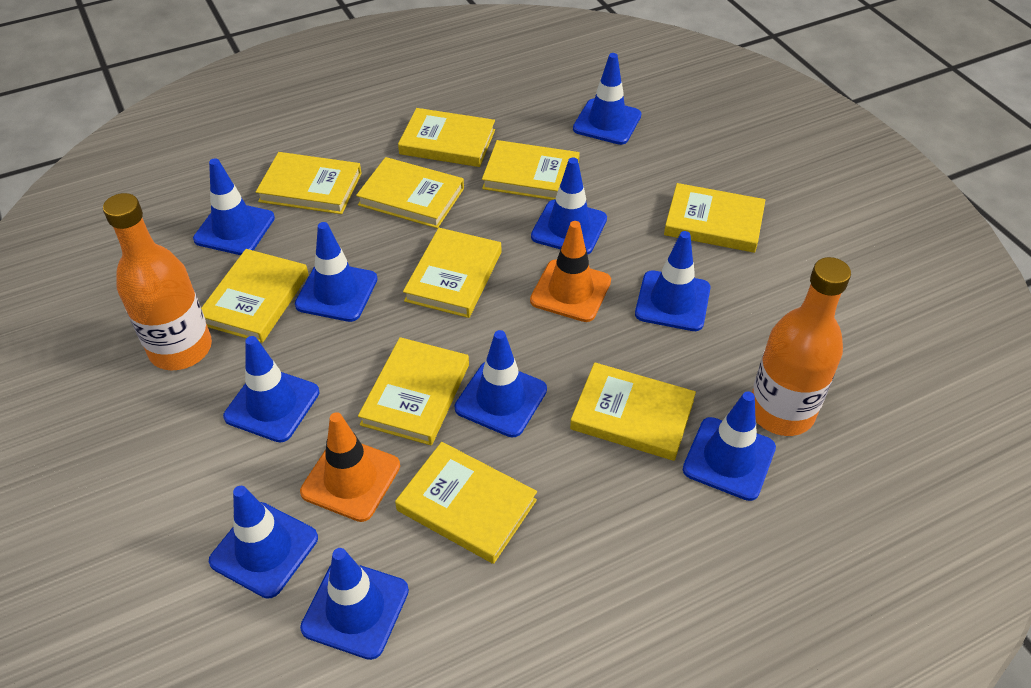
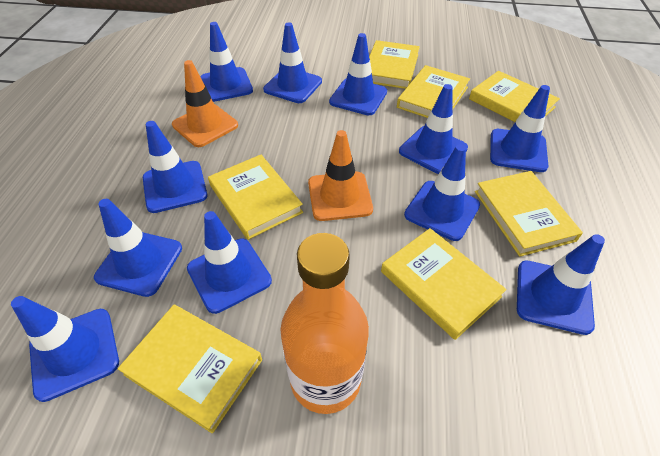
blue traffic cone: [193,158,275,255] [209,486,318,599] [223,336,319,443] [295,222,377,322] [300,548,409,660] [454,330,547,437] [531,157,607,255] [573,53,642,145] [635,231,711,331] [683,391,776,501] = 10 -> [11,296,119,402] [94,199,182,297] [143,121,207,213] [187,211,272,314] [200,22,253,102] [263,22,322,103] [329,33,387,115] [399,84,468,174] [404,144,480,241] [490,85,550,172] [517,234,605,335] = 11
orange bottle: [103,193,212,370] [752,257,851,436] = 2 -> [281,233,369,414] = 1
yellow book: [201,249,309,343] [256,152,362,214] [356,157,464,228] [358,337,469,445] [395,442,537,564] [398,108,495,167] [403,228,501,318] [482,140,580,200] [570,362,696,461] [664,183,765,253] = 10 -> [118,305,262,433] [208,155,303,240] [369,40,420,89] [381,228,507,340] [397,65,470,118] [469,71,560,122] [475,171,583,257] = 7

